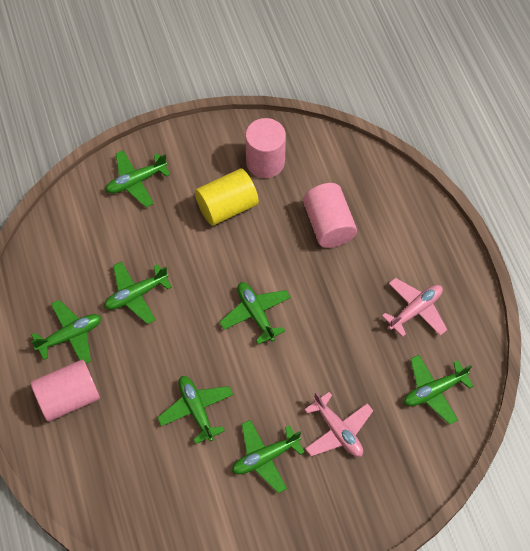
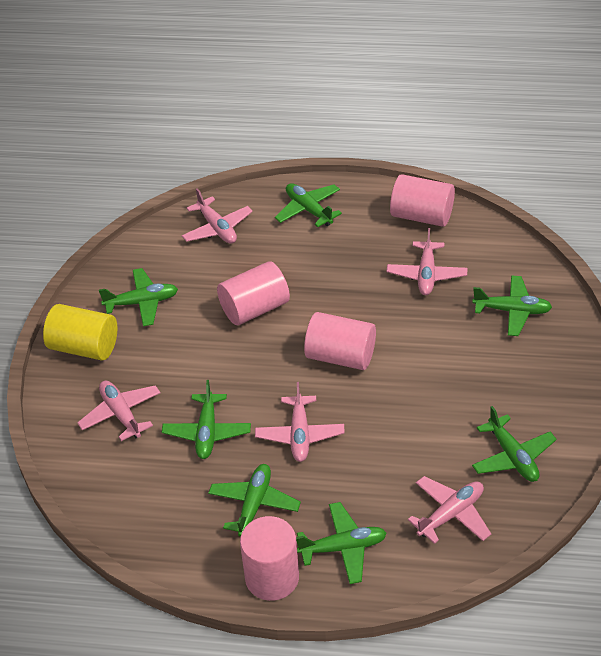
pink cylinder: [31,360,100,422] [245,118,286,178] [303,183,357,248] = 3 -> [217,262,290,325] [240,516,299,601] [304,312,376,370] [390,174,455,227] = 4
pink plane: [304,392,373,457] [382,278,447,337] = 2 -> [77,381,160,441] [182,188,253,244] [255,382,345,462] [387,228,467,295] [408,476,491,544] = 5

